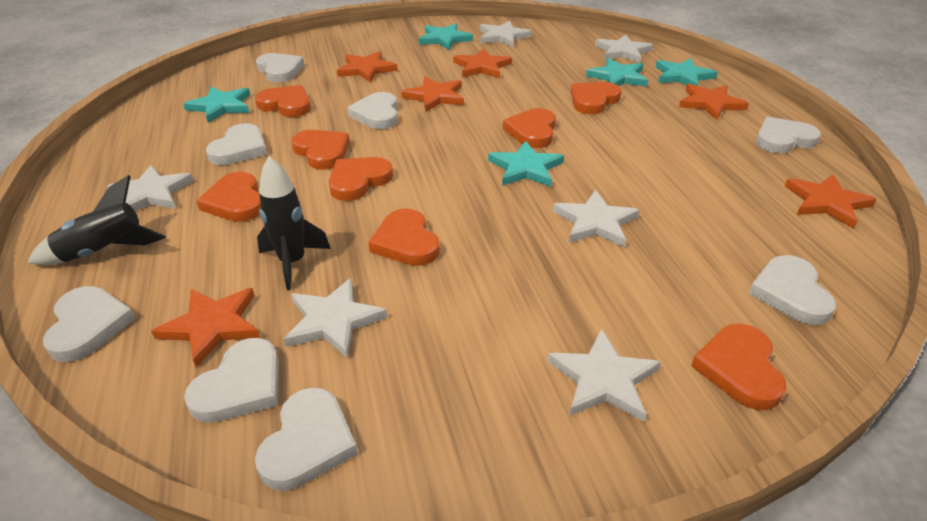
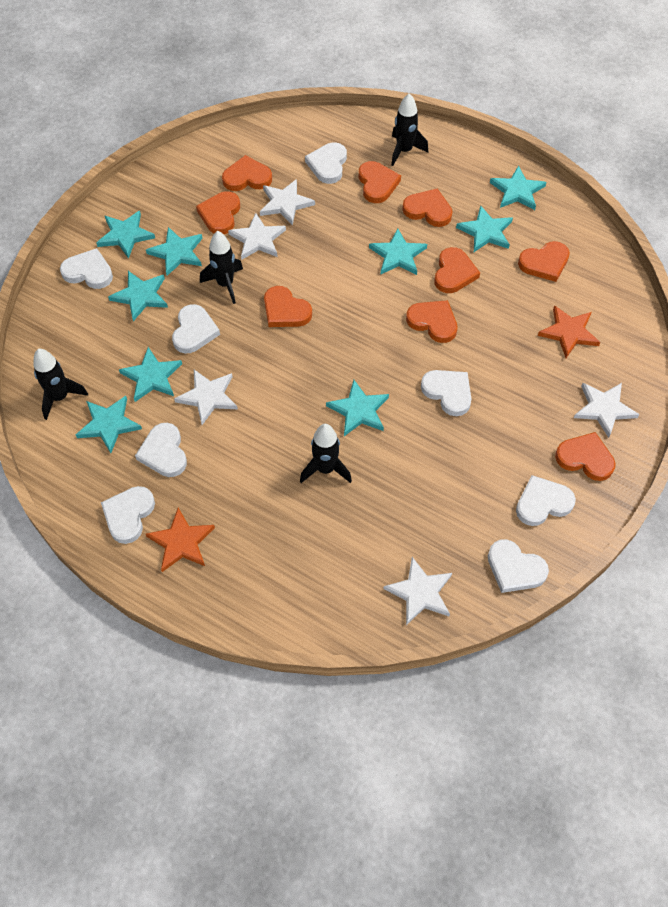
black rocket: [27,175,166,265] [257,156,331,290] = 2 -> [33,349,88,420] [200,231,243,304] [300,424,352,483] [391,93,428,166] = 4
orange heart: [197,172,261,222] [255,85,311,117] [291,130,350,170] [329,157,393,201] [368,208,440,266] [503,108,556,148] [571,82,622,114] [691,324,787,410] = 8 -> [196,191,240,234] [222,155,272,191] [264,286,312,327] [359,161,401,203] [402,188,453,227] [406,300,458,343] [434,247,480,293] [518,241,570,282] [555,432,616,481] = 9
orange star: [151,288,260,367] [337,51,398,83] [401,77,464,112] [453,48,512,78] [679,84,749,120] [785,174,877,229] = 6 -> [146,508,215,572] [538,306,600,358] = 2
turquoise star: [183,87,250,123] [419,24,473,50] [488,141,564,187] [586,58,648,87] [655,58,718,86] = 5 -> [76,396,142,453] [96,211,155,259] [108,271,168,321] [119,347,182,402] [146,227,203,276] [326,380,389,436] [369,228,427,275] [456,205,513,252] [490,166,547,210] = 9
white star: [107,165,194,211] [283,278,387,358] [480,21,532,47] [547,329,661,422] [553,190,640,247] [595,34,653,63] = 6 -> [174,370,238,425] [228,213,286,260] [260,179,315,226] [383,557,452,625] [574,383,640,438] = 5

